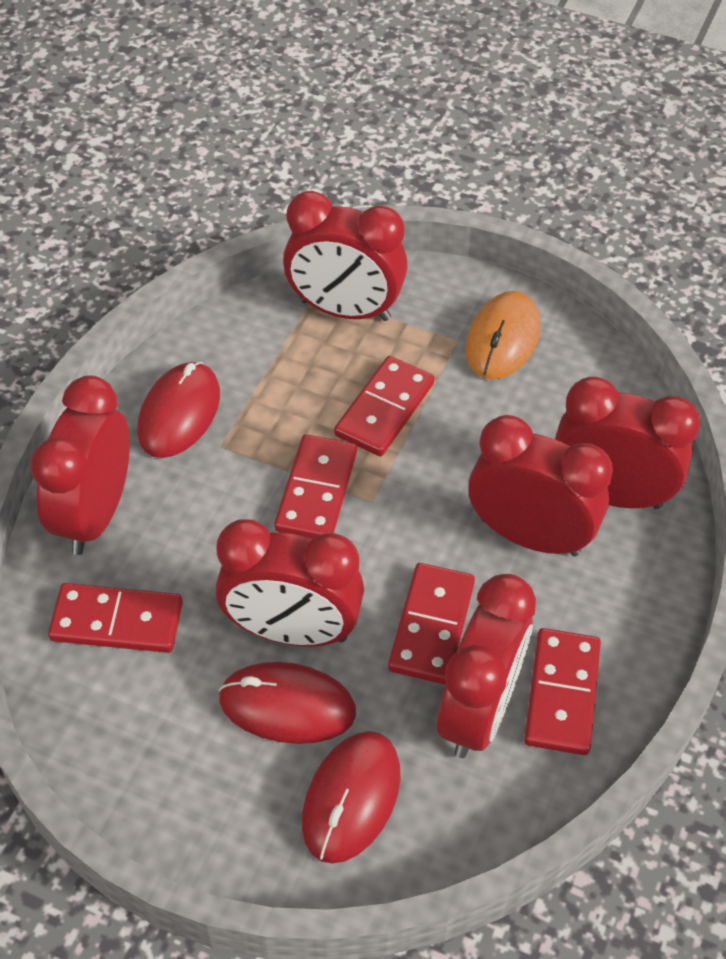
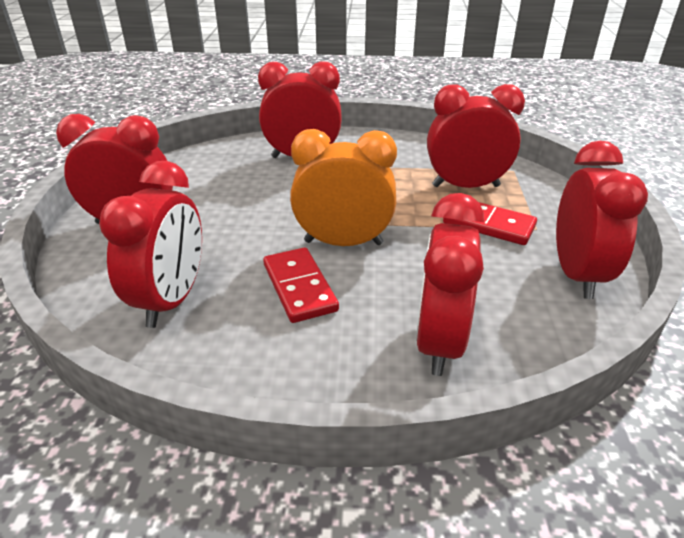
orange clock: none = 0 -> [290,129,397,246] = 1
orange mouse: [465,291,541,379] = 1 -> none = 0
red domino: [48,583,183,653] [274,434,357,539] [334,356,434,456] [388,563,475,685] [524,628,601,755] = 5 -> [263,247,339,323] [443,202,537,245] = 2
red mouse: [137,362,220,458] [219,662,356,744] [302,731,400,864] = 3 -> none = 0

